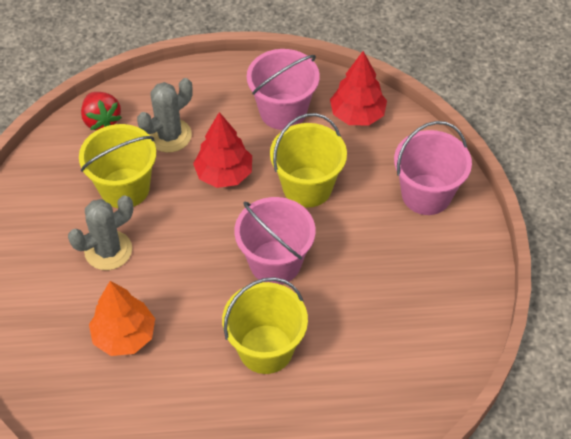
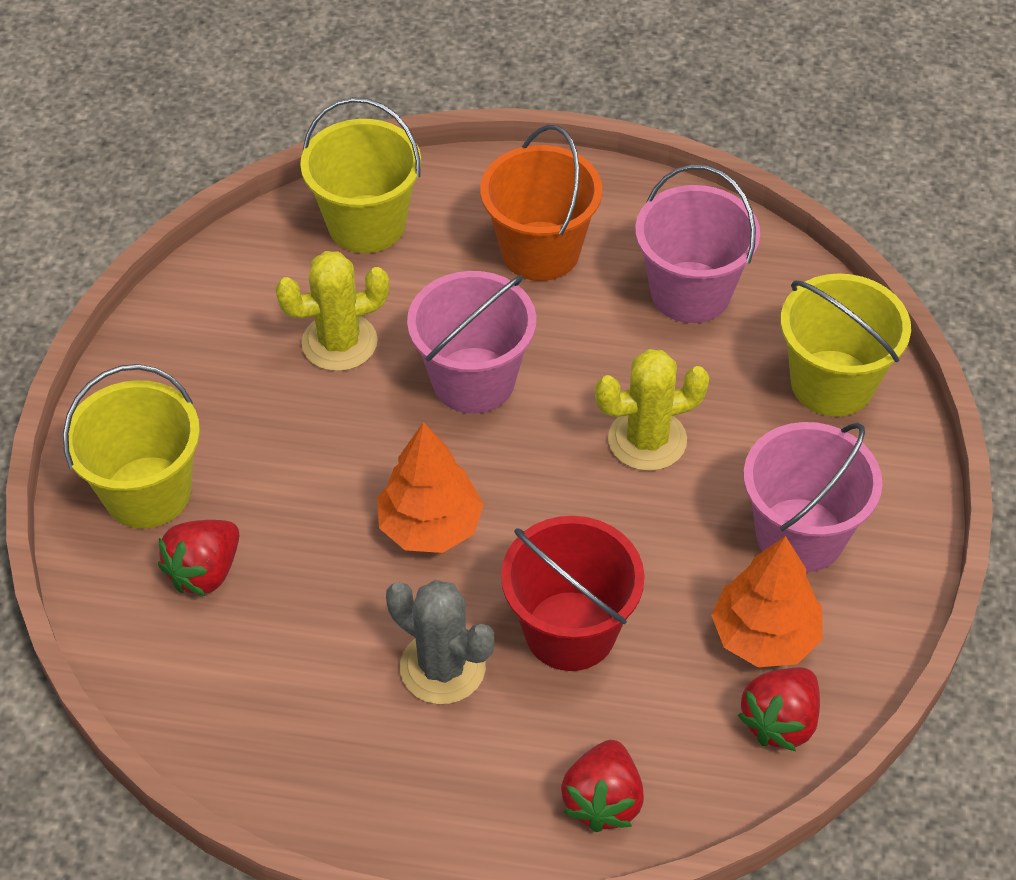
grey cactus: [68,195,133,270] [137,78,193,153] = 2 -> [386,580,494,704] = 1
orange bucket: none = 0 -> [480,125,602,281] = 1
orange tree: [89,281,155,356] = 1 -> [377,422,484,553] [711,536,823,667] = 2
red bucket: none = 0 -> [501,516,645,671] = 1
red strawberry: [81,92,122,130] = 1 -> [158,520,239,596] [561,740,644,832] [737,667,820,751] = 3
red tree: [193,112,252,188] [330,51,387,126] = 2 -> none = 0
yellow cactus: none = 0 -> [275,251,389,371] [595,349,710,471] = 2

